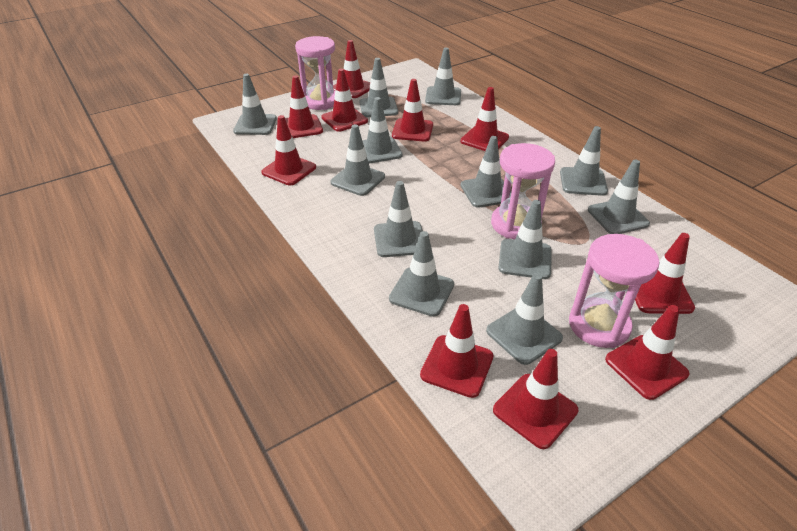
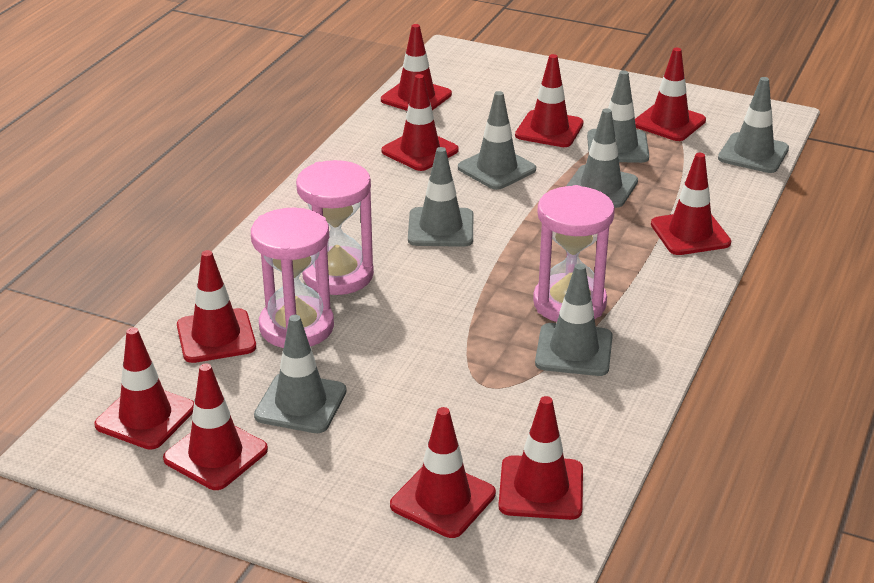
grey traffic cone: [233,74,277,135] [330,124,385,196] [360,58,398,117] [362,97,403,163] [374,181,423,257] [389,231,454,317] [425,48,461,105] [460,136,511,208] [486,273,563,365] [498,200,551,279] [560,126,608,196] [588,160,650,234] = 12 -> [254,315,347,433] [408,147,474,247] [458,91,536,190] [535,264,613,376] [566,108,638,208] [587,70,649,163] [718,77,789,173] = 7

